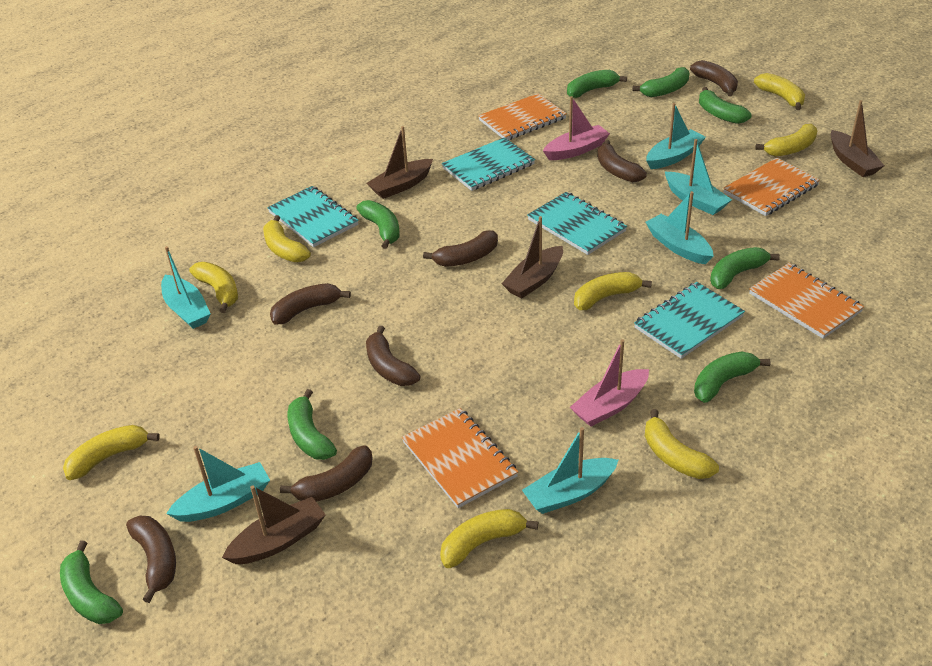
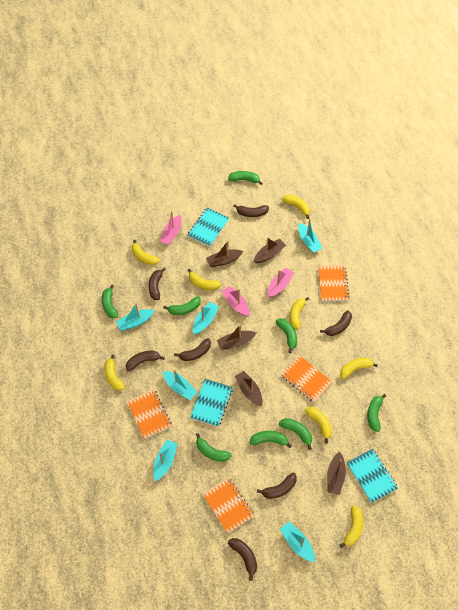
brown boat: [222,485,326,564] [366,126,433,199] [502,216,563,299] [830,100,884,177] = 4 -> [206,241,243,267] [217,324,256,350] [235,371,263,406] [254,237,286,263] [327,452,346,495] = 5
pink boat: [543,96,610,160] [570,339,649,427] = 2 -> [160,211,181,245] [222,286,250,317] [268,267,294,298] = 3
turquoise notebook: [267,186,359,247] [442,137,535,191] [527,192,627,255] [634,282,745,359] = 4 -> [188,208,229,247] [190,379,233,427] [347,449,398,503] = 3

